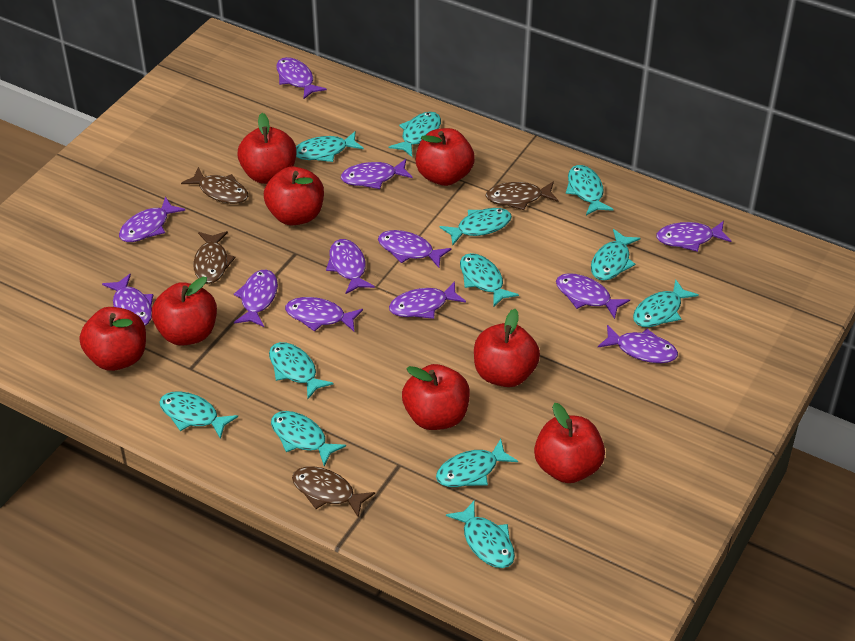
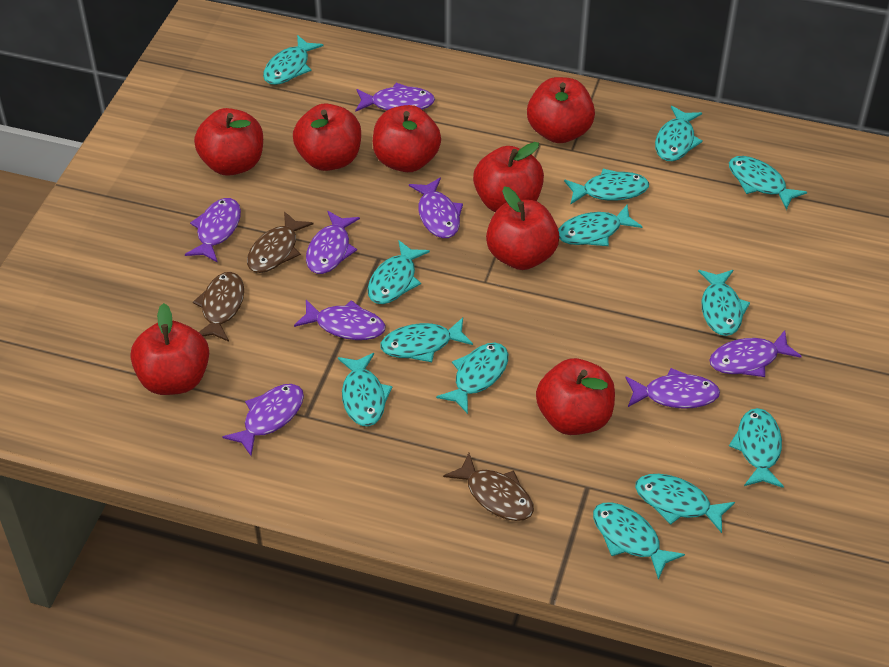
brown fish: [181,167,248,204] [193,231,235,284] [292,466,375,518] [486,181,558,210] = 4 -> [193,272,244,342] [247,211,313,273] [443,453,534,521] = 3
purple fish: [102,274,153,326] [119,197,186,242] [234,270,278,327] [277,57,327,99] [285,297,363,332] [326,239,375,294] [341,159,413,189] [378,230,452,268] [389,281,466,319] [556,273,630,319] [598,325,678,363] [656,221,731,252] = 12 -> [185,198,241,263] [222,384,304,456] [294,300,385,340] [306,211,360,274] [355,83,435,112] [409,178,463,238] [626,368,720,409] [709,330,802,377] = 8
turquoise fish: [159,391,238,439] [269,342,334,399] [271,411,346,466] [296,131,364,162] [389,112,441,157] [436,439,518,487] [440,208,512,245] [446,500,515,568] [460,253,519,307] [566,165,613,215] [591,229,640,281] [633,279,699,327] = 12 -> [263,35,324,85] [338,353,392,426] [368,240,430,304] [380,317,473,362] [436,343,508,414] [558,205,642,246] [564,169,649,205] [593,502,685,580] [635,474,735,533] [655,106,703,161] [698,270,750,336] [729,156,807,210] [729,408,784,488] = 13

